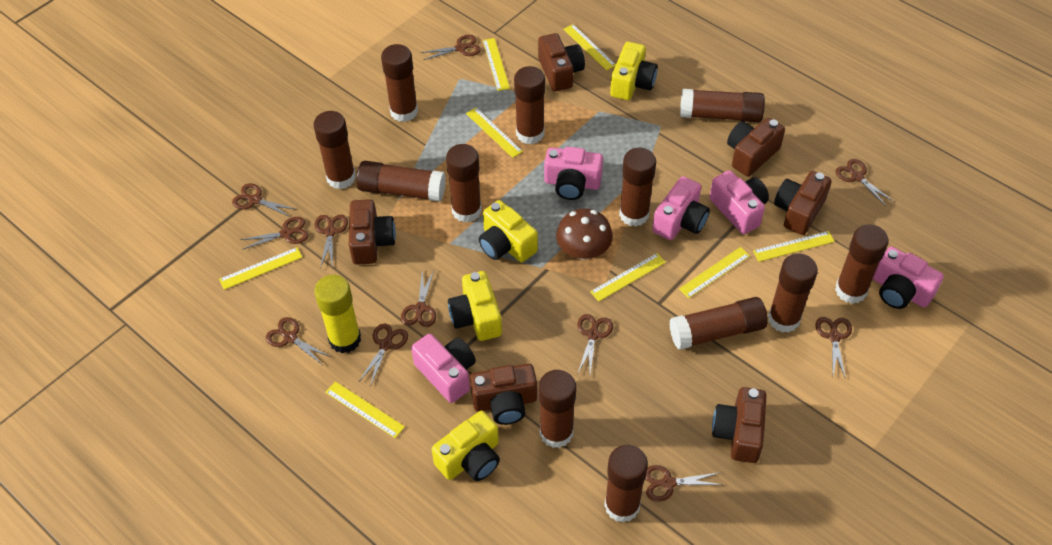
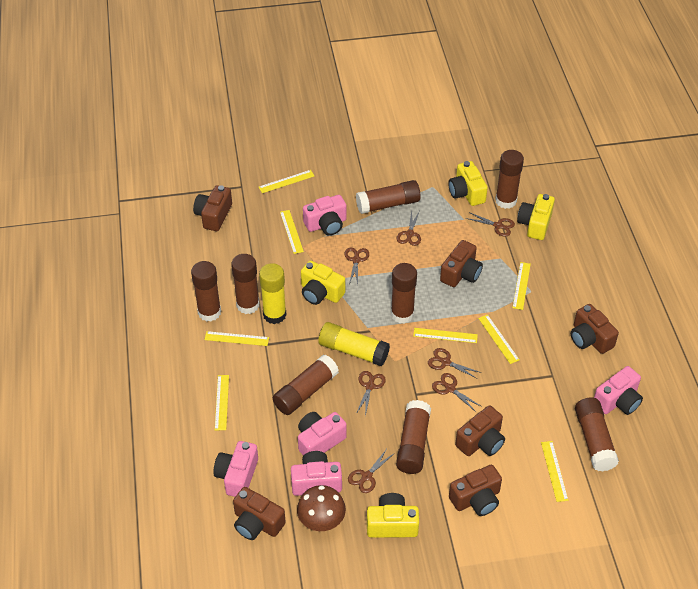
brown glue stick: [313,111,356,189] [356,161,446,202] [381,44,418,122] [446,144,482,222] [514,66,545,144] [539,370,576,448] [604,445,648,523] [619,148,656,227] [669,297,768,350] [680,89,765,122] [768,253,818,333] [835,224,889,304] = 12 -> [191,261,221,322] [231,254,259,314] [273,355,339,415] [356,180,421,214] [391,263,417,323] [396,400,431,474] [495,150,524,209] [575,397,619,472] = 8
brown scissors: [232,183,297,217] [240,217,309,250] [266,317,331,365] [314,215,348,268] [359,324,408,386] [401,270,436,327] [420,35,481,60] [577,314,613,374] [645,465,723,502] [816,317,852,379] [835,159,895,207] = 11 -> [344,247,369,284] [348,449,395,493] [356,371,386,416] [396,210,421,246] [428,348,481,379] [432,373,482,412] [466,212,515,237] = 7
yellow glue stick: [314,275,361,353] = 1 -> [259,263,286,324] [318,322,390,366] = 2

